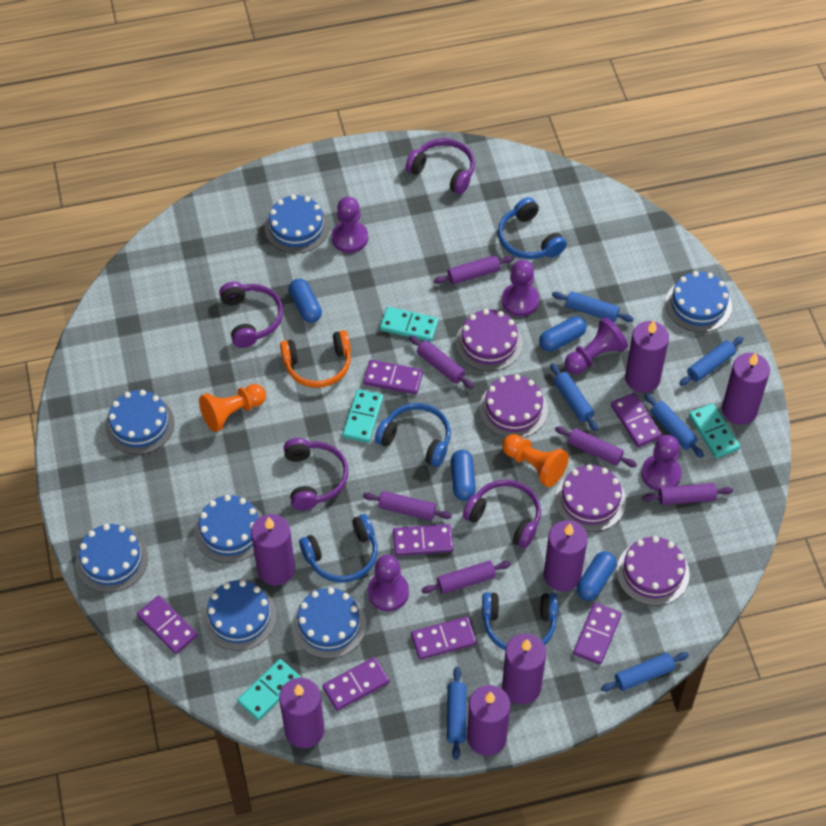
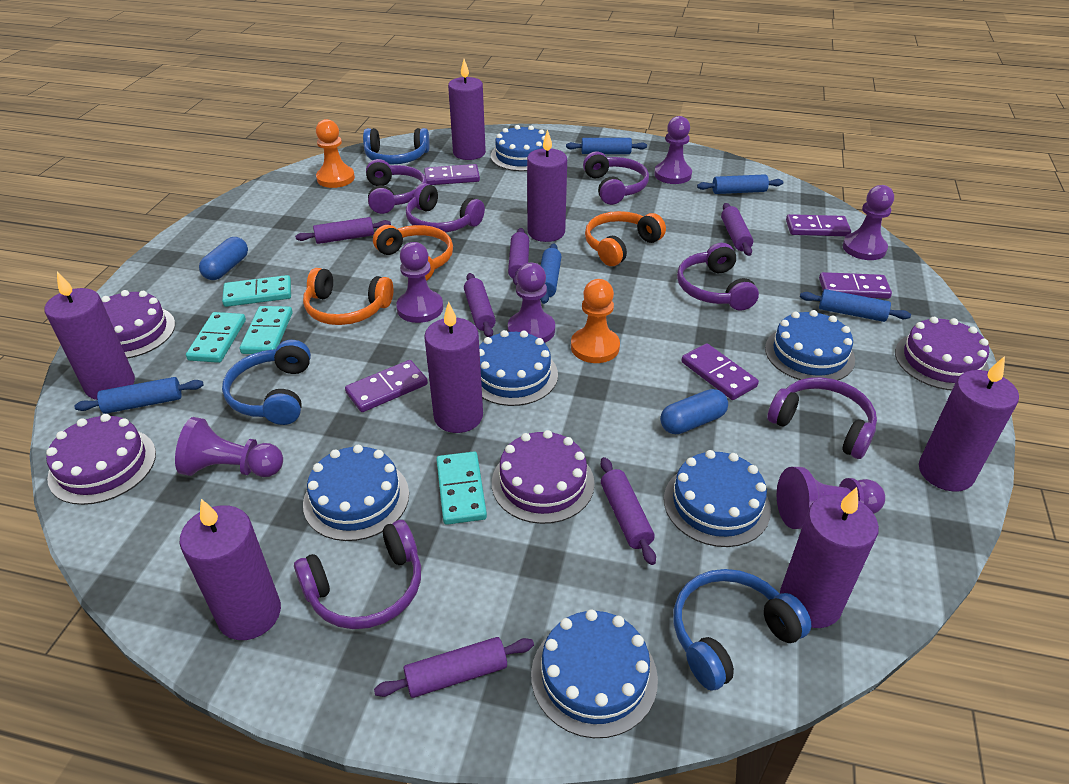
blue cake: [76,524,148,593] [105,390,174,454] [194,495,262,563] [203,580,277,651] [265,194,329,254] [292,588,366,659] [665,271,732,332] = 7 -> [303,445,409,541] [479,330,558,406] [491,125,546,171] [531,609,658,738] [664,450,771,547] [765,310,855,380] = 6
blue capsule: [289,279,322,323] [451,450,476,501] [539,316,587,351] [577,551,616,601] = 4 -> [199,237,248,280] [660,389,728,434] = 2
blue headphones: [299,514,378,583] [375,403,451,467] [482,592,558,650] [498,197,567,259] = 4 -> [222,340,311,425] [363,128,430,164] [674,569,811,691] = 3
blue rolling pin: [447,667,467,760] [550,363,598,431] [552,291,634,322] [601,652,689,692] [644,393,704,458] [679,337,744,386] = 6 -> [74,377,204,414] [540,243,562,304] [566,138,647,154] [697,174,783,194] [800,289,911,322] = 5
orange headphones: [280,330,351,388] = 1 -> [303,268,393,325] [373,225,453,281] [585,211,666,266] = 3
purple domino: [137,595,198,654] [322,657,390,711] [363,360,423,394] [393,524,453,556] [411,617,477,660] [573,602,622,665] [611,393,662,447] = 7 -> [345,360,428,412] [424,164,480,185] [681,343,759,400] [786,214,851,236] [819,272,892,299] = 5
purple headphones: [219,282,283,348] [284,438,348,510] [406,138,475,194] [463,479,541,548] = 4 -> [294,520,421,629] [366,159,427,214] [406,183,485,232] [583,151,649,205] [677,243,759,310] [767,377,877,459] = 6
purple pawn: [332,197,368,253] [368,555,409,611] [502,260,539,316] [565,317,628,374] [641,435,682,491] = 5 -> [175,417,283,477] [396,242,443,323] [508,263,555,343] [654,116,692,184] [777,467,885,529] [843,185,894,260] = 6

